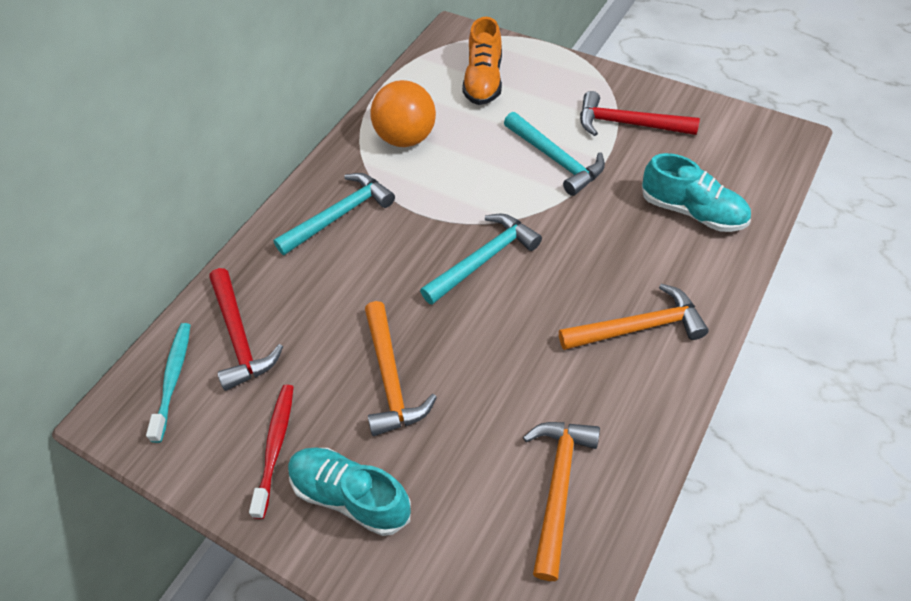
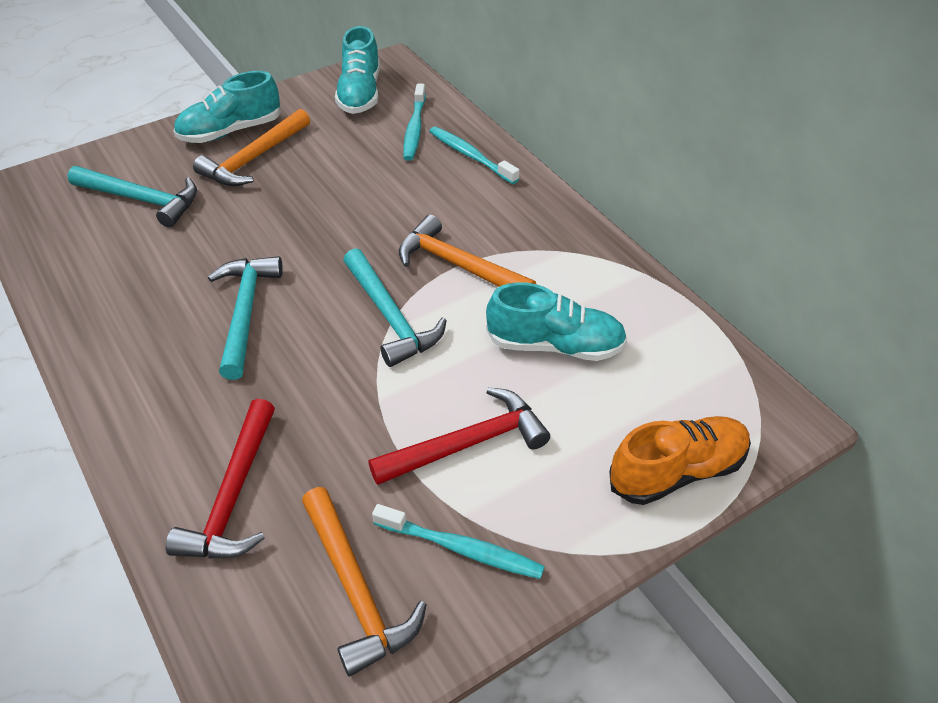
orange ball: [370,80,436,147] = 1 -> none = 0
red toothbrush: [249,385,294,519] = 1 -> none = 0
turquoise shoe: [288,447,411,536] [642,153,751,232] = 2 -> [173,71,281,143] [335,26,380,114] [486,282,627,361] = 3
turquoise toothbrush: [146,323,190,443] = 1 -> [372,504,545,579] [403,83,426,161] [429,126,520,184] = 3

